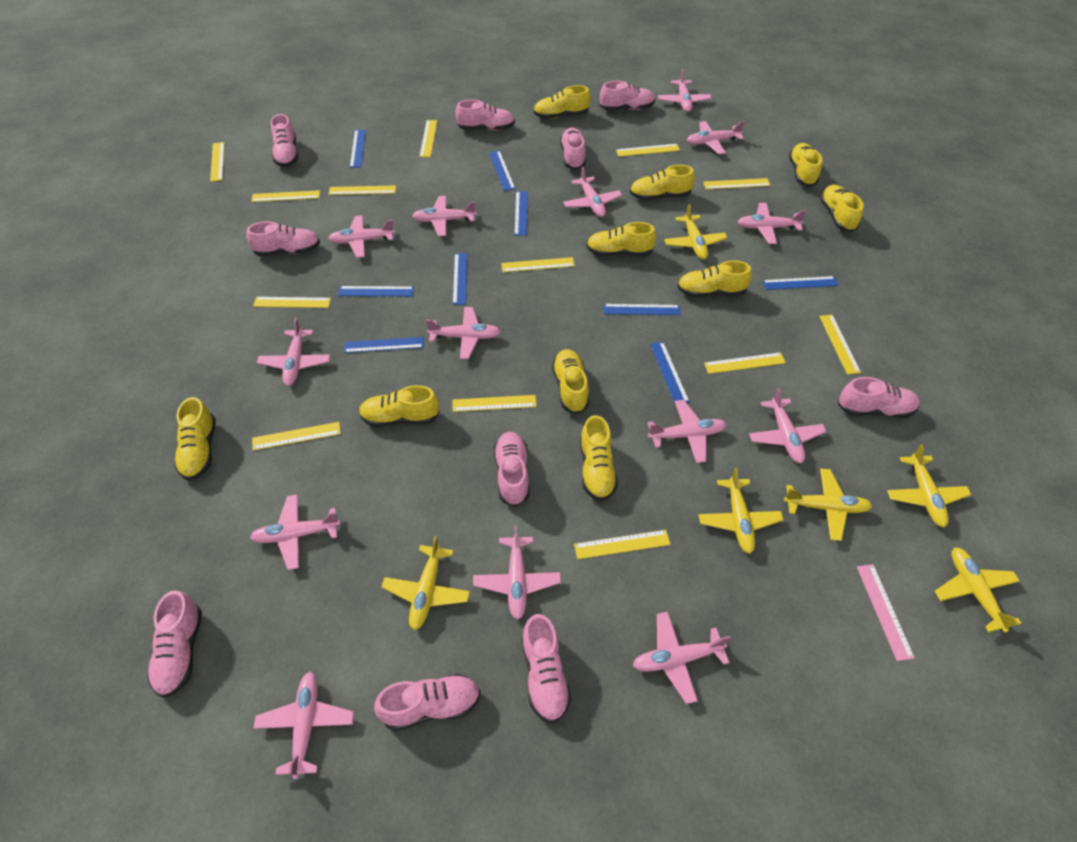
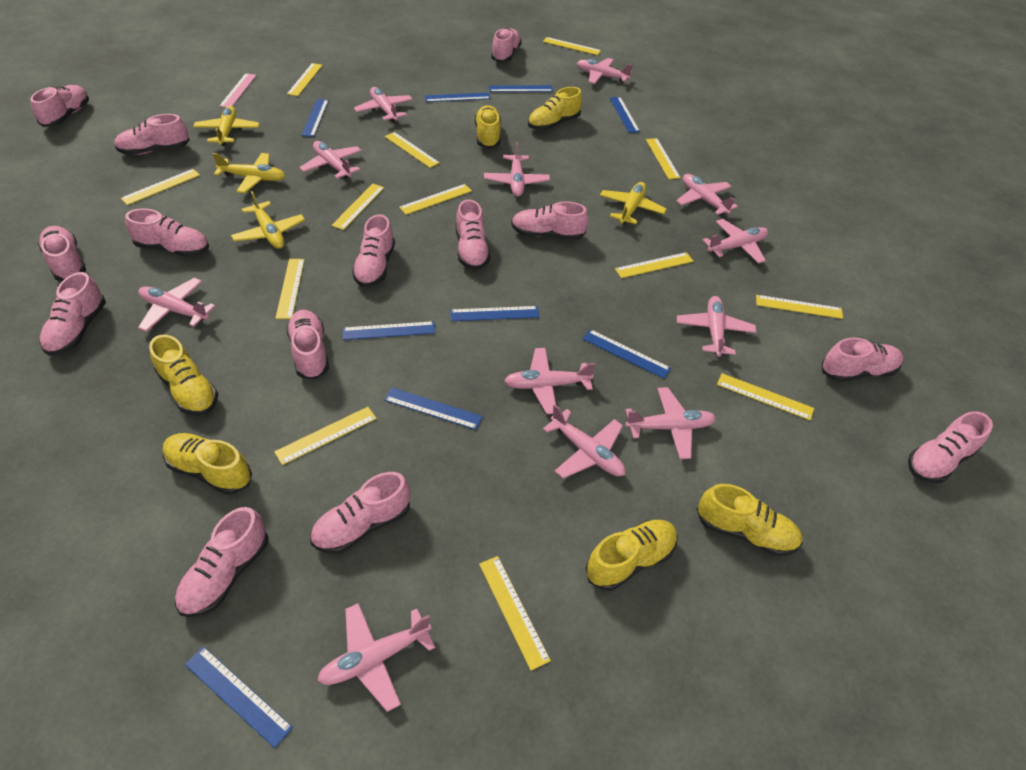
pink plane: [250,494,340,570] [254,672,354,779] [257,318,330,386] [328,215,395,258] [412,196,477,236] [426,307,501,359] [473,526,561,620] [563,167,622,217] [632,612,731,704] [648,400,727,463] [658,69,711,112] [687,121,745,154] [738,203,807,244] [749,388,827,463] = 14 -> [138,278,215,332] [299,141,362,179] [317,603,435,712] [354,87,413,122] [484,142,550,197] [504,348,596,414] [543,404,625,479] [577,58,633,84] [625,387,716,459] [676,174,738,215] [677,296,756,357] [703,219,768,264] = 12
pink shoe: [147,590,202,698] [246,221,320,256] [271,114,298,167] [374,674,481,731] [455,99,515,131] [494,432,530,507] [522,614,571,723] [560,127,586,170] [600,81,655,111] [838,377,920,418] = 10 -> [30,85,89,127] [38,226,86,282] [40,272,106,356] [114,114,190,155] [125,208,209,257] [175,507,268,617] [286,310,329,380] [310,472,410,554] [352,214,395,287] [456,199,490,270] [491,28,522,62] [511,201,589,240] [822,338,903,382] [908,411,993,483] = 14
yellow plane: [381,536,470,630] [664,204,728,260] [699,467,783,554] [784,468,872,541] [887,444,971,528] [935,547,1021,632] = 6 -> [193,106,260,146] [213,153,285,193] [231,191,305,249] [600,182,667,224] = 4
yellow shoe: [174,397,216,480] [359,385,440,427] [533,85,591,119] [552,349,589,414] [580,415,618,501] [586,222,656,256] [630,165,695,200] [677,260,752,297] [789,143,822,187] [820,185,864,232] = 10 -> [149,335,218,416] [163,433,252,495] [475,105,501,149] [528,87,582,130] [586,520,678,591] [697,484,802,556] = 6

